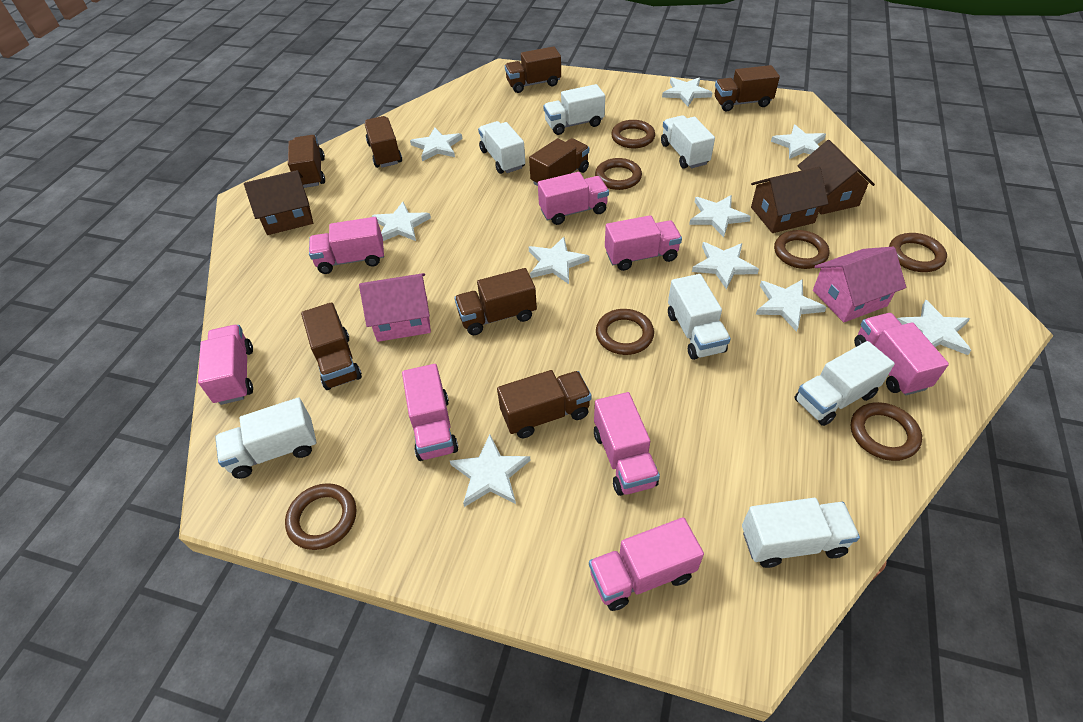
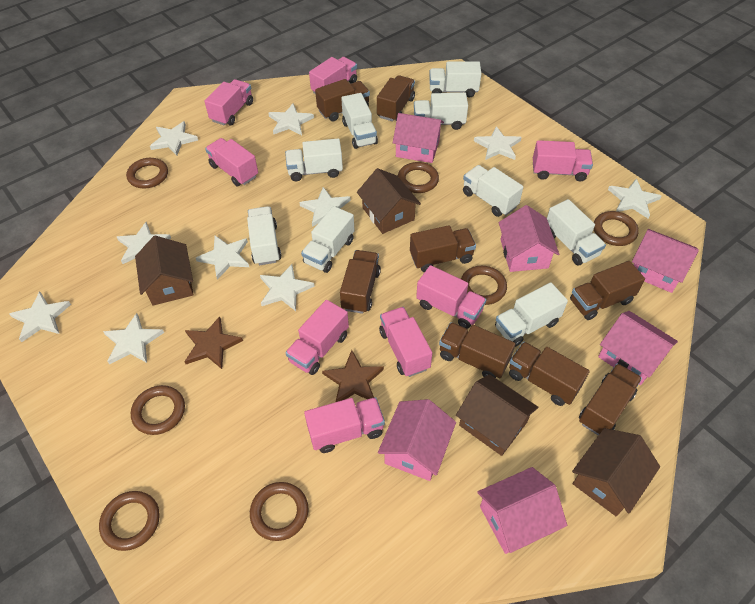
brown house: [244,170,313,235] [751,167,829,233] [798,140,875,215] = 3 -> [135,235,194,305] [357,168,421,234] [456,374,538,456] [572,428,660,516] = 4
brown star: none = 0 -> [184,316,243,369] [322,350,384,402] = 2
pink house: [359,273,431,342] [813,247,906,322] = 2 -> [378,399,456,481] [393,113,444,163] [477,467,567,554] [499,205,559,272] [598,311,678,385] [632,229,699,293] = 6
white truck: [215,397,317,479] [478,121,525,174] [544,84,605,135] [661,115,715,169] [668,274,731,360] [742,498,860,568] [794,341,895,426] = 7 -> [247,206,282,265] [285,139,343,181] [301,206,355,273] [341,93,378,149] [414,93,468,130] [429,61,482,97] [463,165,523,217] [495,283,568,347] [547,199,606,266] = 9

